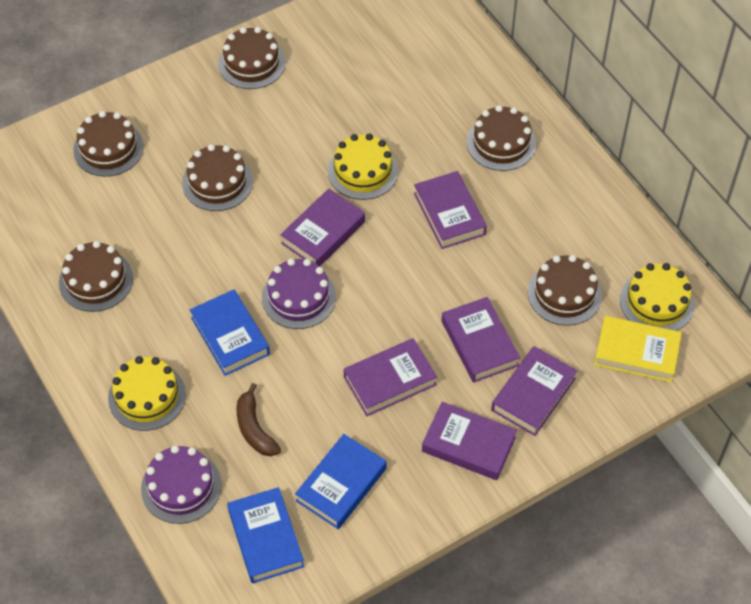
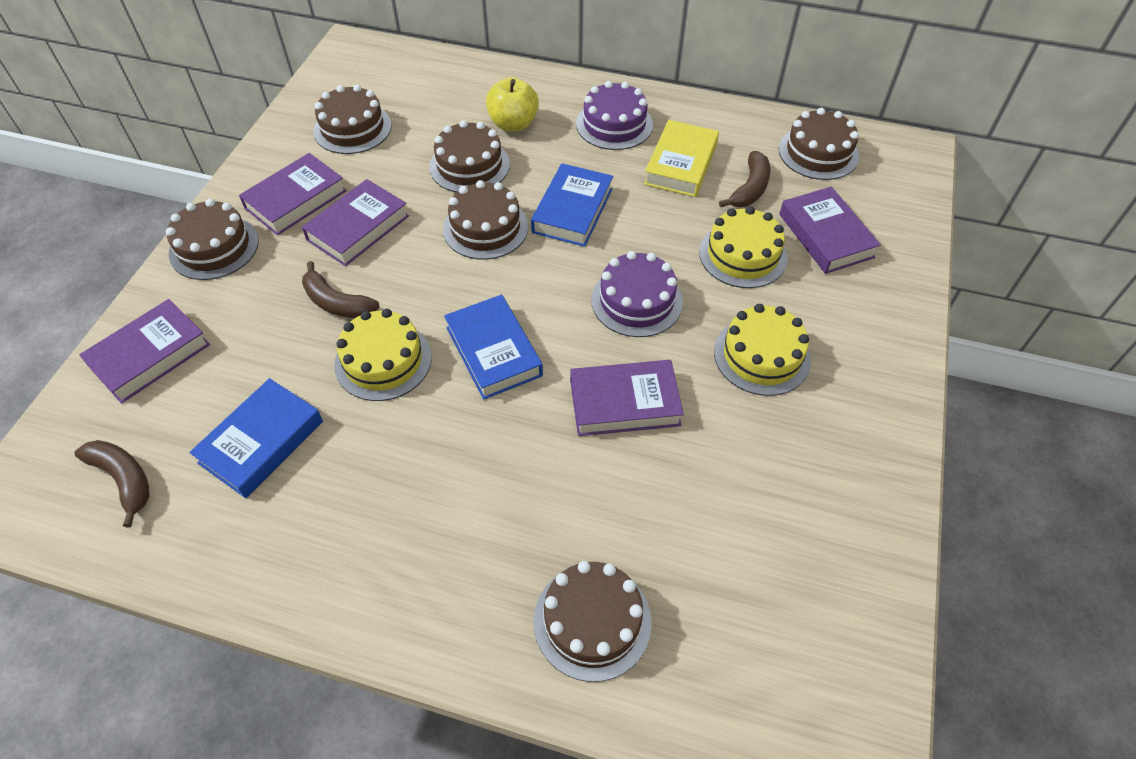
brown banana: [236,383,281,456] = 1 -> [74,440,150,528] [302,261,380,318] [719,151,771,207] = 3
purple book: [280,189,365,266] [344,338,437,416] [414,171,487,249] [422,402,517,480] [442,297,520,383] [491,346,577,436] = 6 -> [79,299,210,404] [239,153,347,235] [302,179,409,266] [570,360,684,436] [779,187,881,274] = 5
yellow apple: none = 0 -> [486,77,539,131] = 1

